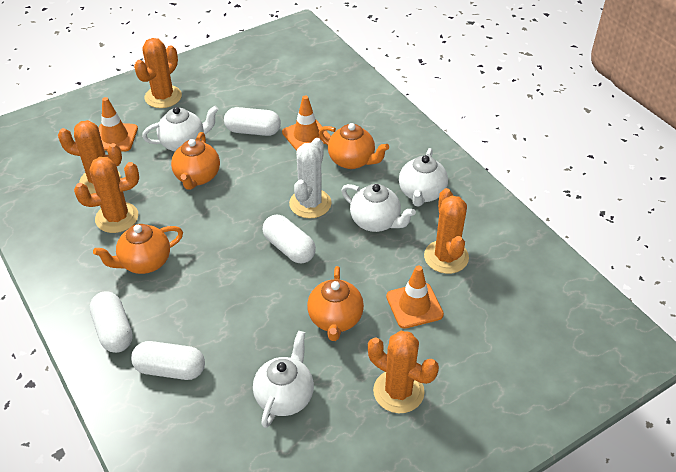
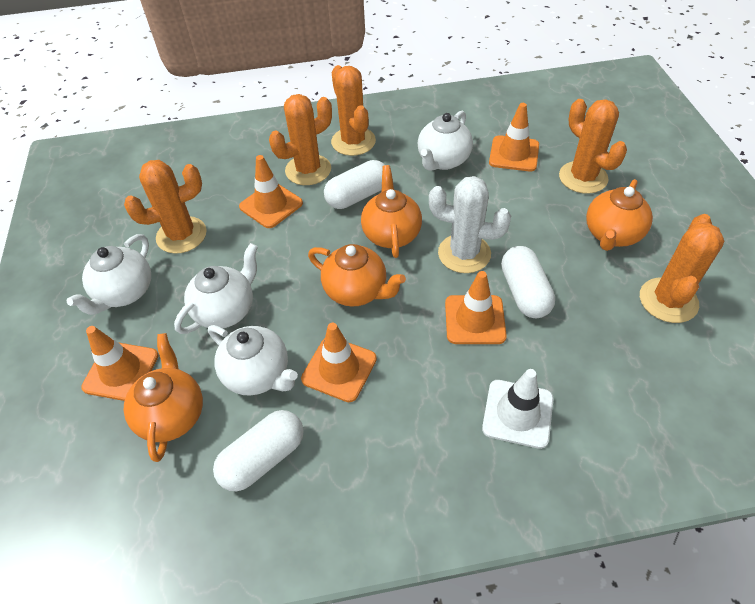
orange traffic cone: [99,97,138,151] [282,95,331,151] [386,265,444,329] = 3 -> [81,326,159,401] [239,155,303,228] [301,323,377,402] [445,271,507,344] [489,103,539,172] = 5
white capsule: [90,292,133,353] [131,341,205,380] [224,107,281,136] [263,215,316,264] = 4 -> [213,410,304,491] [324,160,385,209] [501,246,555,318] = 3
white traffic cone: none = 0 -> [482,369,553,449] = 1

